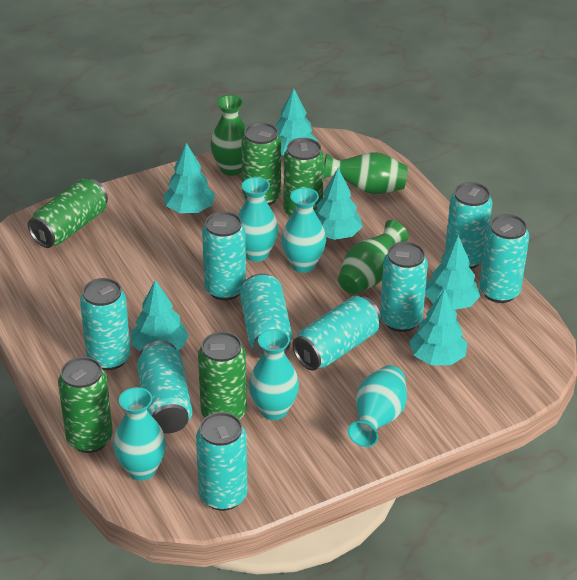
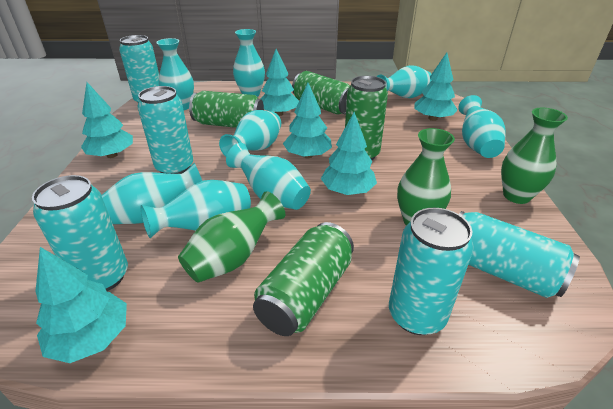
green can: [28,178,108,248] [58,357,113,453] [198,332,247,420] [241,122,281,205] [284,138,324,218] = 5 -> [189,91,264,128] [253,222,354,336] [292,71,350,114] [345,76,388,160] = 4
turquoise can: [80,278,131,370] [137,341,192,433] [196,412,248,511] [202,211,246,301] [240,273,292,357] [292,296,381,371] [380,242,428,332] [445,182,492,269] [479,214,529,303] = 9 -> [32,175,128,291] [119,35,159,102] [138,86,193,174] [389,208,474,335] [459,211,580,298] = 5
turquoise vase: [113,387,166,481] [238,177,279,262] [249,329,299,420] [281,188,326,273] [348,365,407,447] = 5 -> [102,163,202,224] [141,180,251,238] [156,38,194,110] [219,110,281,156] [226,143,311,210] [233,29,265,97] [377,65,432,98] [458,95,506,158] = 8

